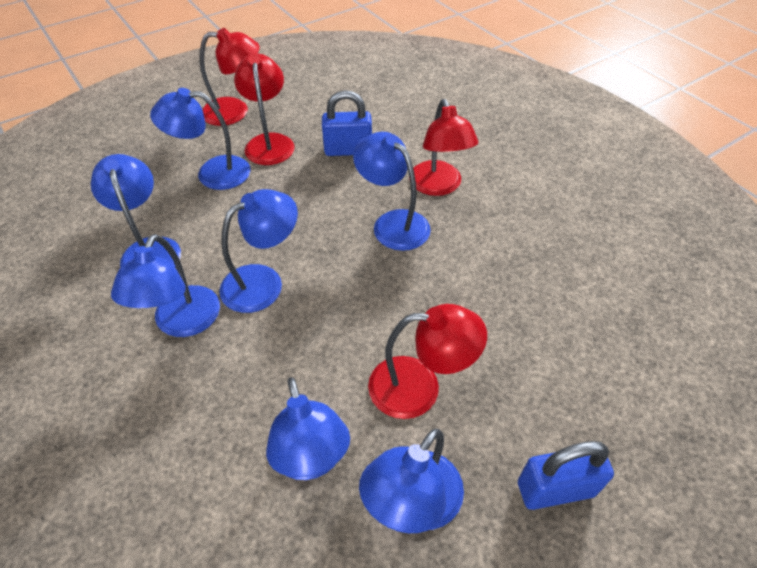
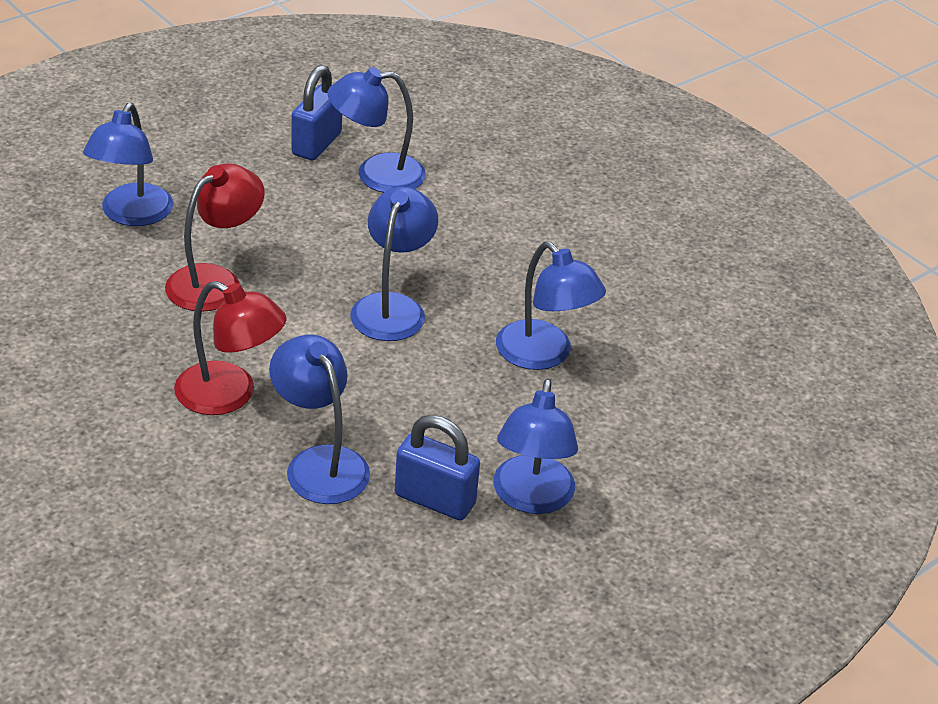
blue lamp: [91,154,181,267] [111,234,220,337] [150,88,251,190] [219,189,298,313] [266,377,350,480] [353,132,431,251] [359,429,464,533] = 7 -> [83,103,173,226] [269,335,370,504] [327,67,426,193] [350,186,438,341] [493,378,578,514] [496,242,606,370] = 6
red lamp: [199,28,260,126] [234,53,295,165] [368,304,487,419] [409,99,478,196] = 4 -> [165,163,265,312] [174,281,287,415] = 2

